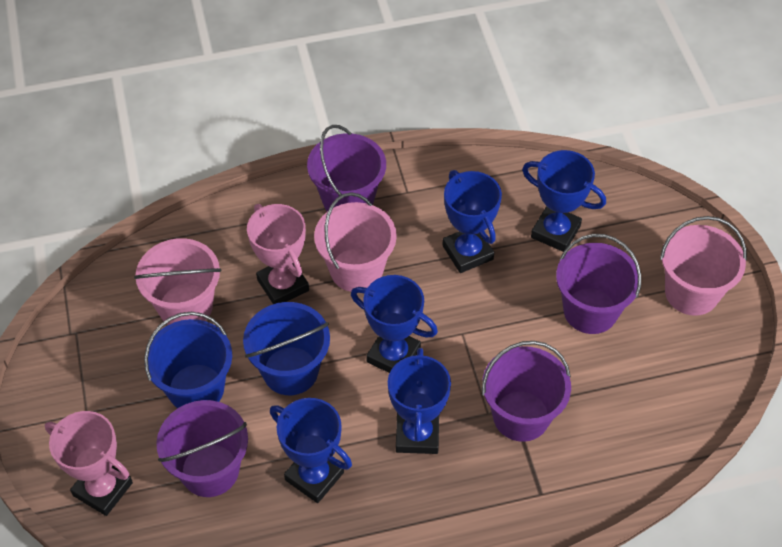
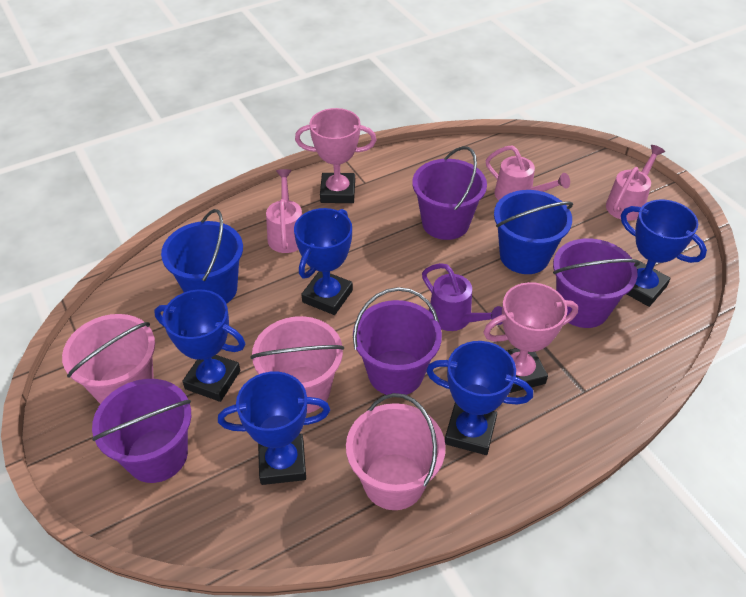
pink watering can: none = 0 -> [266,169,302,253] [486,145,570,200] [606,145,665,221] = 3
purple watering can: none = 0 -> [422,263,503,331] = 1

